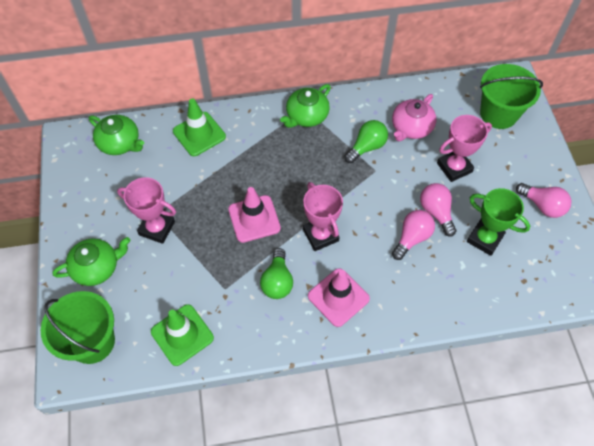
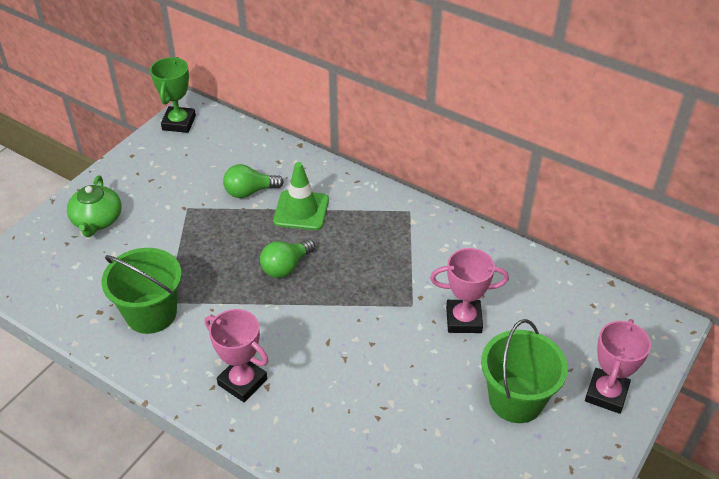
green teapot: [53,237,130,286] [89,115,144,155] [280,84,331,128] = 3 -> [67,175,122,237] = 1
green traffic cone: [151,304,214,366] [173,99,226,156] = 2 -> [273,162,329,230] = 1
pink light bulb: [392,210,435,260] [420,183,456,237] [516,183,571,218] = 3 -> none = 0
pink teapot: [392,94,436,141] = 1 -> none = 0
pink traffic cone: [228,187,281,243] [308,268,370,327] = 2 -> none = 0

